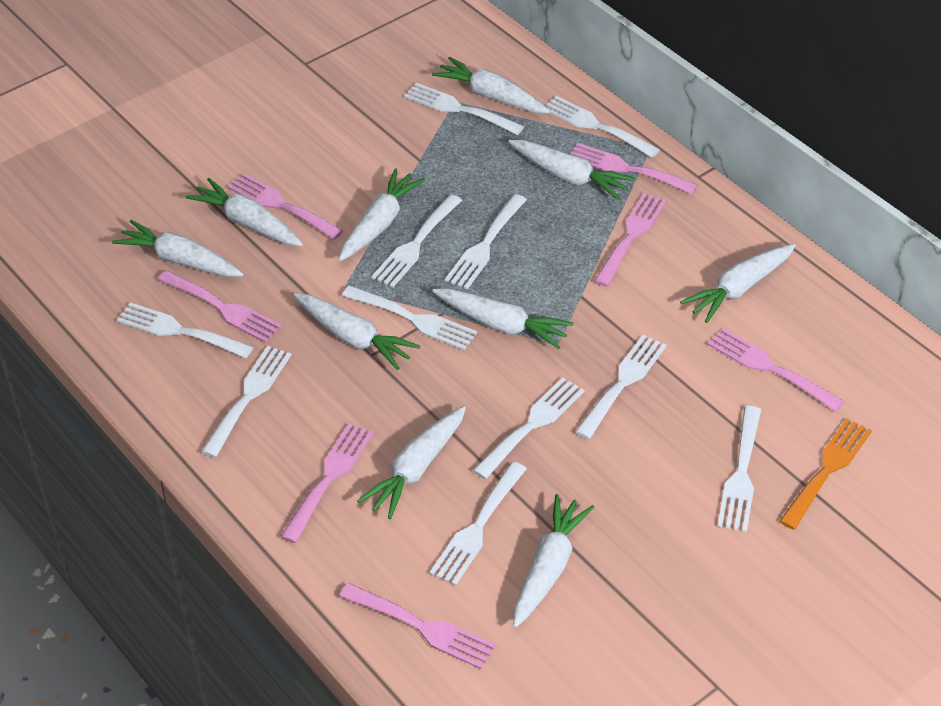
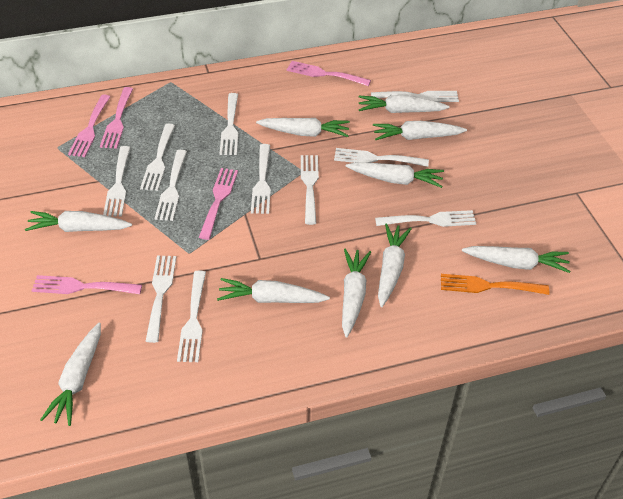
pink fork: [158,270,282,342] [228,173,343,240] [280,423,374,543] [339,583,496,669] [570,143,698,194] [594,193,667,287] [708,328,844,412] = 7 -> [32,275,142,294] [68,95,111,157] [100,87,133,149] [199,168,238,240] [286,61,371,86] = 5

